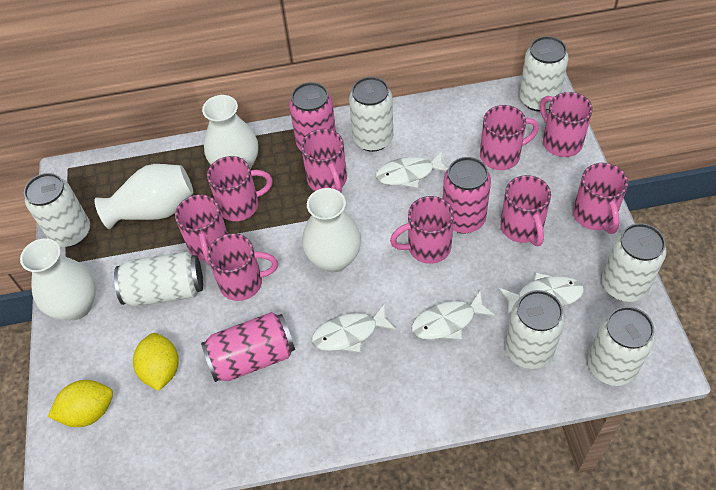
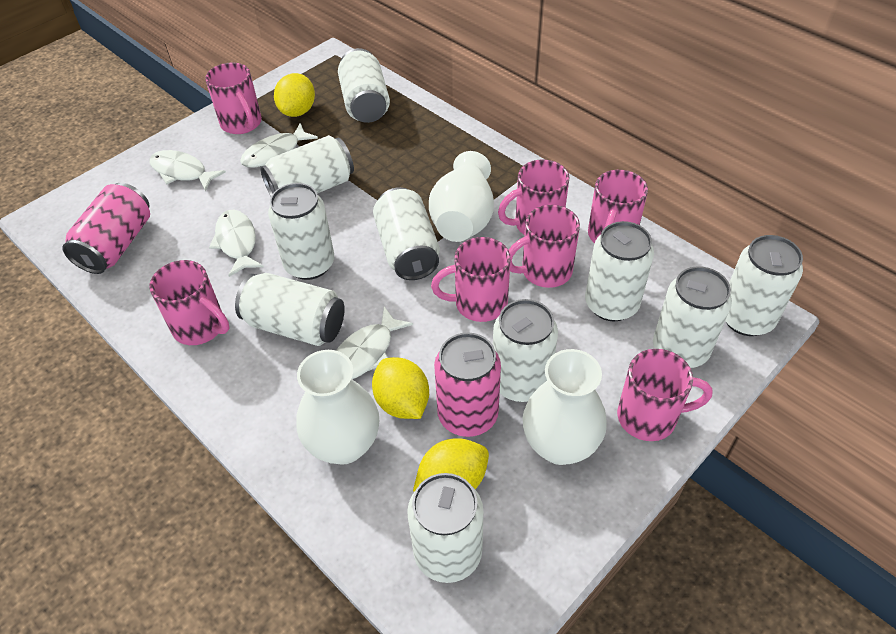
pink can: [201,312,295,382] [289,82,336,152] [443,157,491,234] = 3 -> [62,183,150,274] [434,333,501,437] = 2
pink mug: [175,194,228,265] [207,156,273,221] [207,233,278,301] [301,129,347,192] [390,196,454,264] [480,105,539,170] [500,175,551,246] [540,92,593,157] [573,163,628,234] = 9 -> [150,260,229,345] [205,63,262,134] [431,237,511,322] [498,159,570,235] [509,205,580,288] [588,170,648,243] [617,349,713,441] = 7
white can: [24,173,90,247] [114,251,203,307] [349,77,393,152] [505,290,565,369] [519,36,569,112] [588,306,655,386] [602,223,666,302] = 7 -> [235,273,345,346] [260,135,354,196] [268,183,334,280] [338,48,390,123] [373,187,440,280] [407,473,483,583] [493,299,558,402] [585,221,654,321] [653,266,732,368] [725,235,803,336] = 10
white vase: [20,238,96,320] [94,164,193,230] [202,95,258,169] [302,188,361,272] = 4 -> [296,350,379,465] [429,151,494,242] [522,349,607,465] = 3
yellow lemon: [48,380,113,427] [133,333,179,391] = 2 -> [274,73,315,117] [372,357,429,419] [413,438,489,492] = 3

